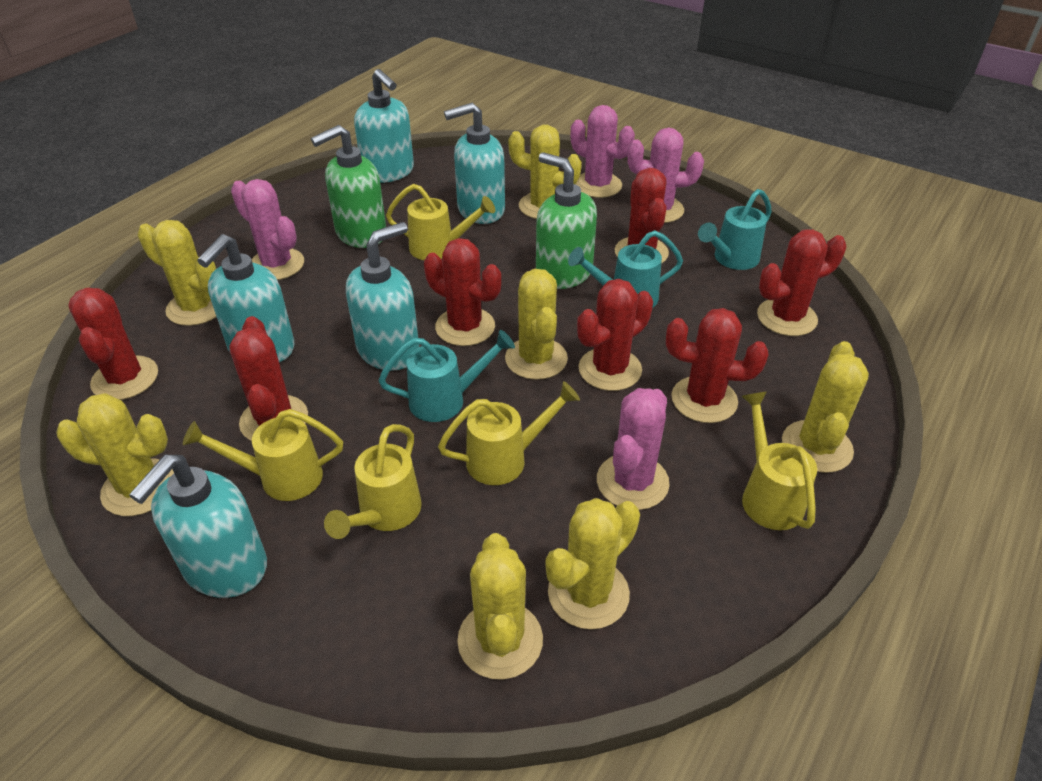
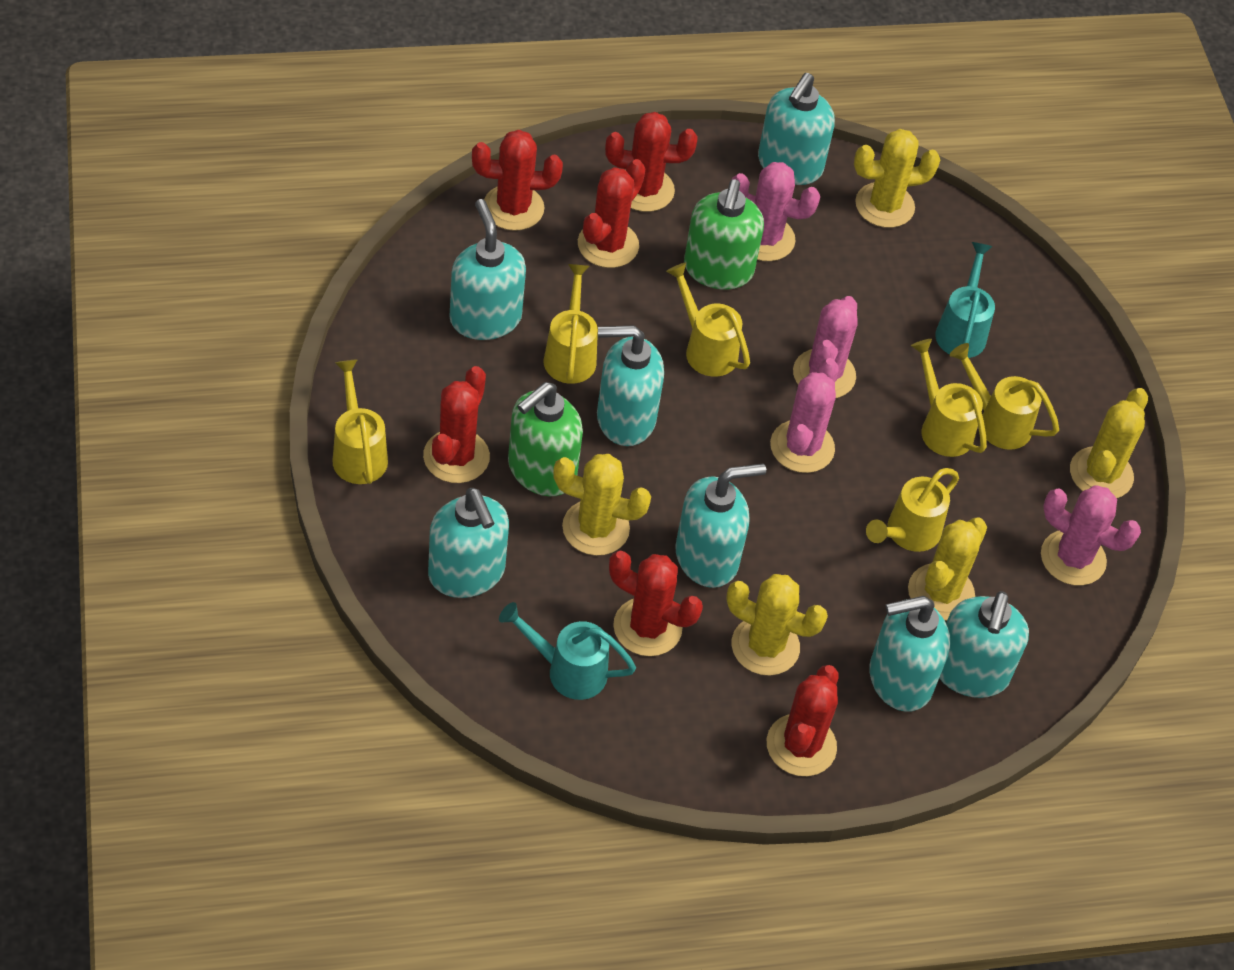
red cactus: [68,288,158,400] [229,316,308,441] [424,238,501,346] [577,279,653,391] [615,168,669,264] [666,308,768,423] [757,229,846,336] = 7 -> [423,366,490,483] [472,130,563,231] [578,159,646,268] [605,112,698,212] [609,551,703,656] [767,665,839,776] = 6
turquoise soap dispenser: [129,455,267,598] [197,234,294,362] [346,222,419,371] [354,69,414,183] [444,103,505,224] = 5 -> [428,488,509,598] [450,199,526,340] [597,325,664,446] [675,463,766,588] [758,73,835,185] [869,596,950,712] [939,591,1029,698] = 7
turquoise watering can: [379,330,515,422] [568,230,683,307] [698,189,772,270] = 3 -> [499,602,636,700] [935,242,995,358] = 2
yellow cactus: [56,393,174,516] [138,220,216,326] [457,533,543,680] [505,269,568,380] [508,125,582,219] [545,498,640,629] [782,341,869,473] = 7 -> [553,454,651,556] [726,574,828,676] [854,129,940,228] [908,517,987,621] [1070,388,1148,498] = 5
yellow watering can: [183,409,343,501] [324,424,422,539] [386,184,495,260] [438,381,580,485] [742,391,817,530] = 5 -> [332,359,388,484] [543,264,598,384] [666,263,750,377] [866,468,959,552] [911,339,987,457] [950,343,1059,450] = 6

